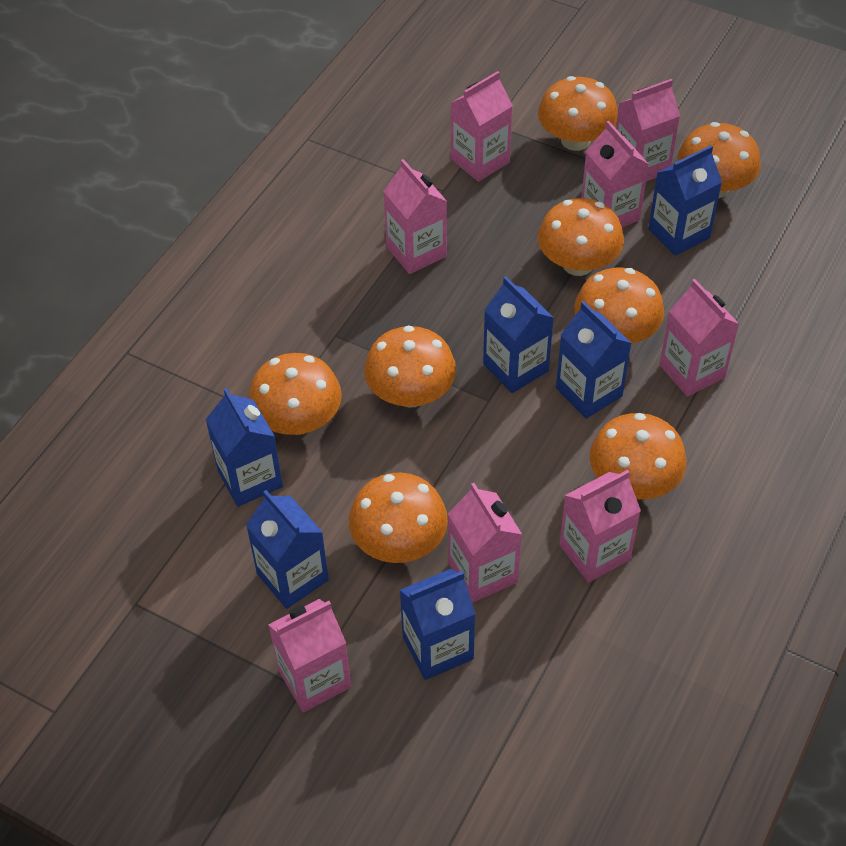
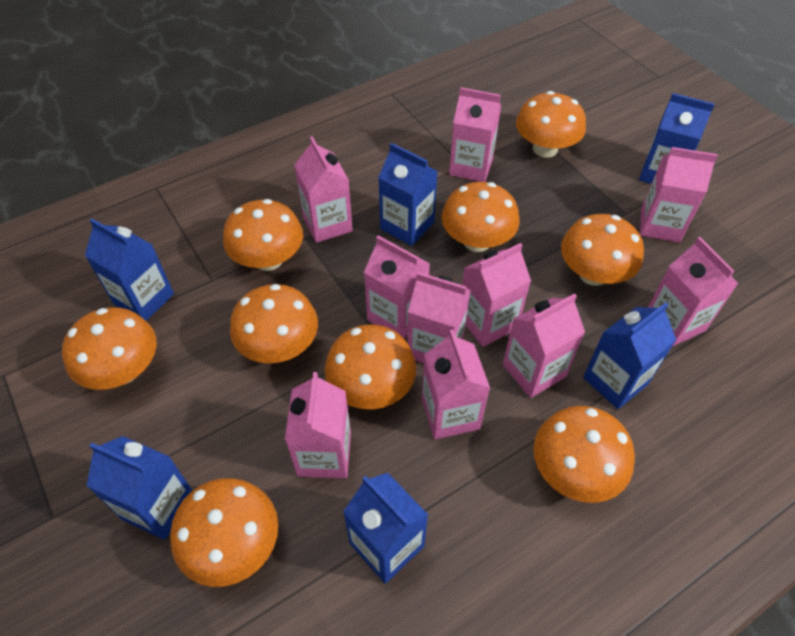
orange mushroom: [249,353,342,435] [349,473,448,563] [364,325,456,408] [538,76,618,151] [538,198,624,276] [574,268,664,343] [590,413,687,499] [677,122,761,198] = 8 -> [62,307,157,390] [170,478,278,587] [223,199,303,271] [230,284,318,363] [325,324,416,409] [441,182,520,252] [516,91,586,158] [533,406,635,503] [561,214,644,286] = 9
pink carton: [268,599,351,713] [383,159,447,274] [448,483,522,603] [451,71,513,182] [559,470,641,583] [581,121,649,227] [616,79,680,182] [659,279,739,397] = 8 -> [285,372,351,478] [294,136,353,243] [364,235,430,339] [407,272,471,363] [422,330,490,439] [449,87,501,182] [462,243,531,347] [503,293,585,398] [640,147,718,243] [648,237,739,347] = 10

